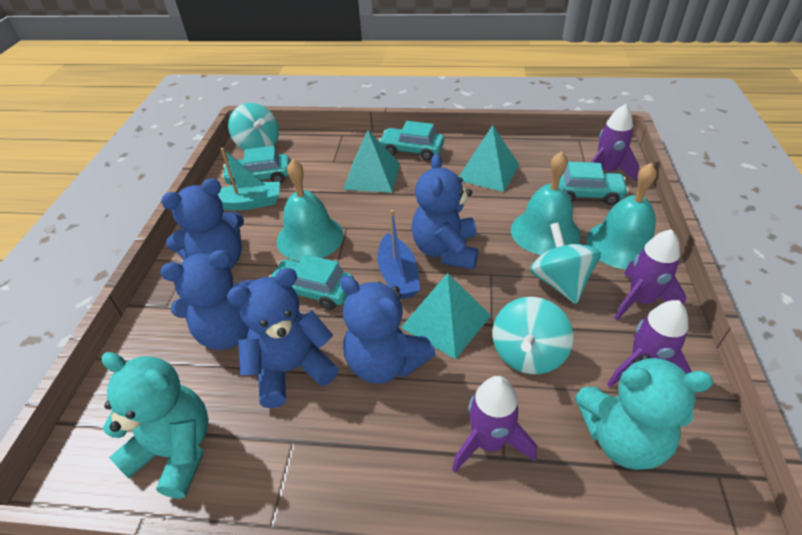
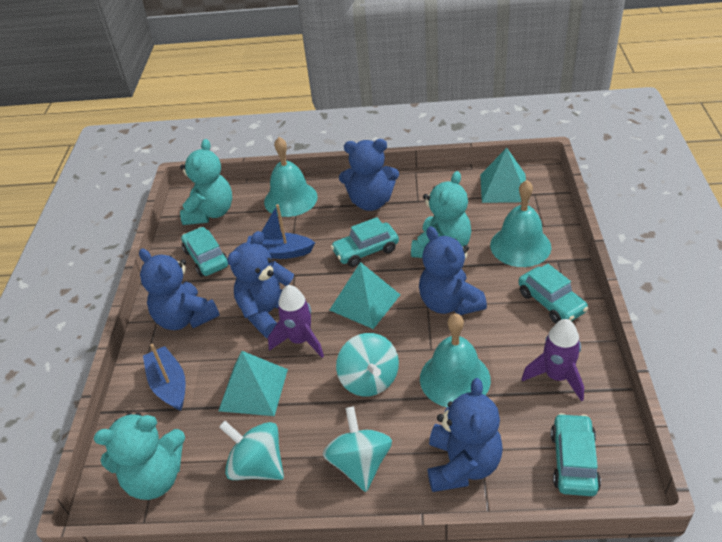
blue boat: [377,210,420,299] = 1 -> [143,344,186,411] [247,204,315,259] = 2
purple rocket: [452,376,537,472] [591,104,639,181] [607,300,692,388] [614,229,686,320] = 4 -> [268,285,324,358] [521,319,584,401] = 2
turquoise boat: [217,148,280,210] = 1 -> none = 0
turquoise teddy bear: [101,352,209,499] [575,354,714,470] = 2 -> [94,413,185,500] [180,139,232,225] [411,171,471,258] = 3

